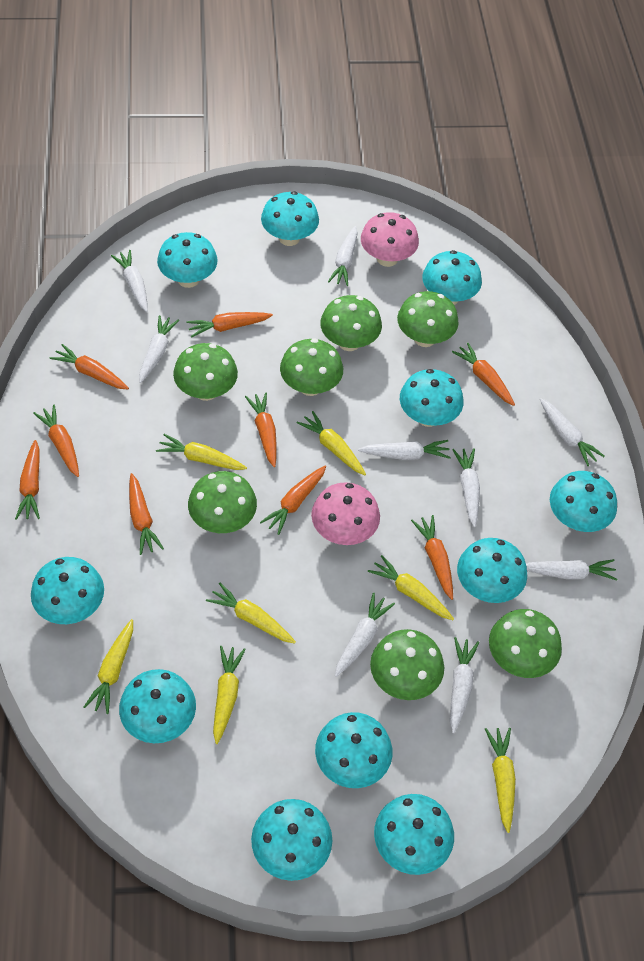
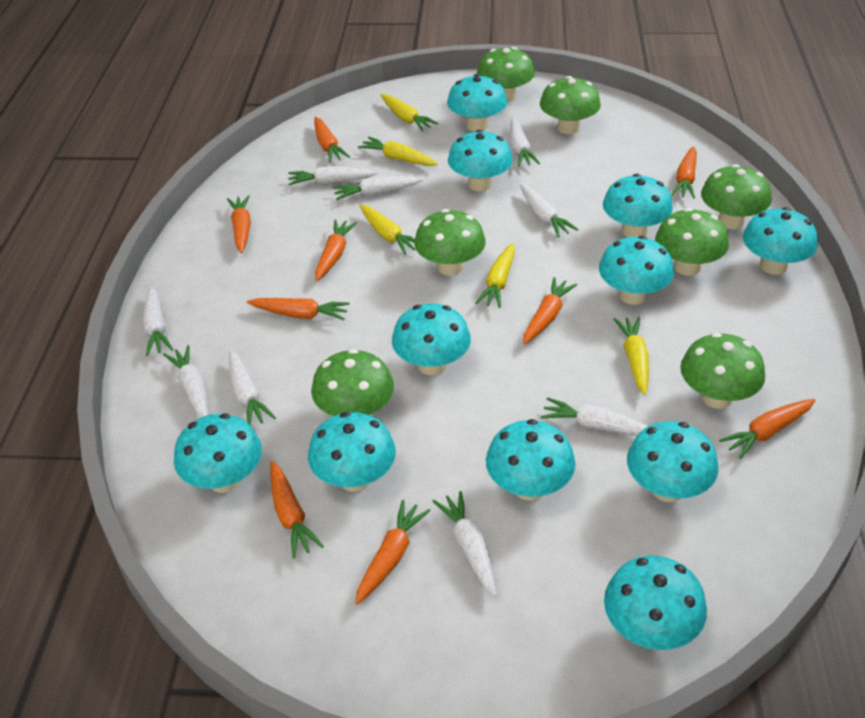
pink mushroom: [311,482,380,545] [361,212,419,267] = 2 -> none = 0
yellow carrot: [84,619,133,714] [156,434,247,470] [206,583,296,643] [213,646,246,744] [297,411,366,475] [368,555,454,620] [485,728,516,833] = 7 -> [358,137,438,166] [359,205,415,255] [381,94,438,131] [475,243,515,308] [614,317,649,395] = 5

